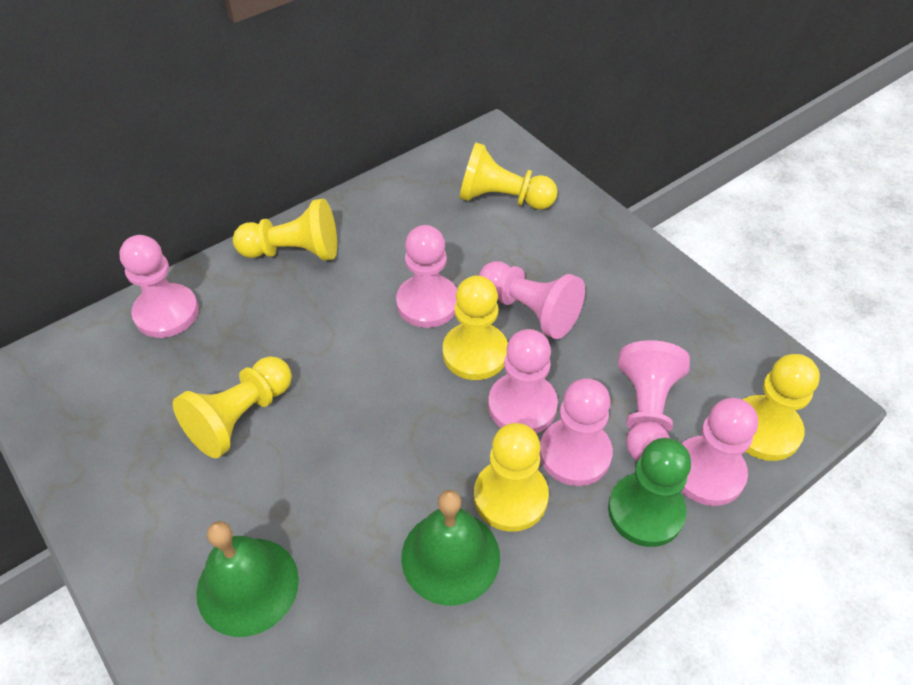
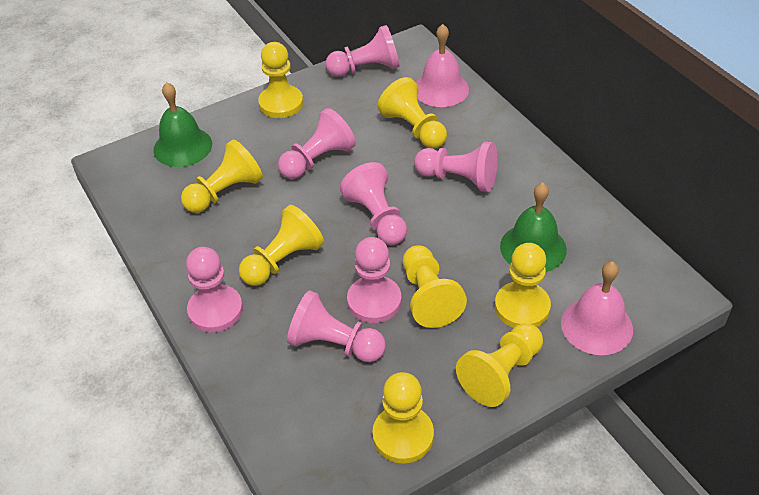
green pawn: [608,438,691,547] = 1 -> none = 0
pink bell: none = 0 -> [416,24,469,107] [561,261,633,355] = 2
yellow pawn: [173,357,292,458] [233,198,337,261] [443,276,508,380] [459,143,558,210] [474,423,549,532] [743,354,820,461] = 6 -> [181,140,263,213] [239,205,324,286] [258,42,303,118] [372,372,434,463] [377,77,447,149] [403,246,467,328] [456,323,543,407] [495,243,551,328] = 8

